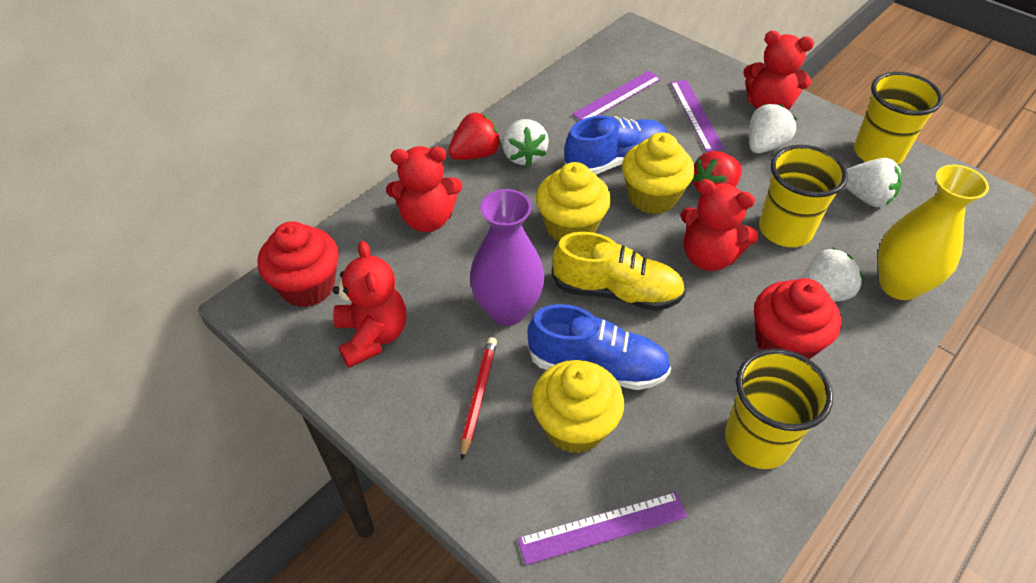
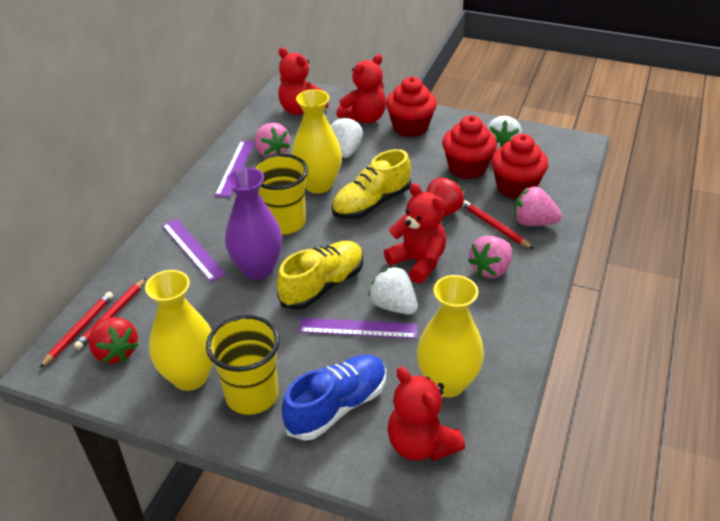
blue shoe: [527,304,671,390] [564,116,667,174] = 2 -> [282,355,386,441] = 1
pink strawberry: none = 0 -> [255,123,290,157] [468,236,512,278] [514,187,562,226] = 3
red cupcake: [258,221,339,307] [754,278,841,360] = 2 -> [386,77,437,137] [442,115,497,179] [491,134,548,199] = 3
red pencil: [461,337,497,461] = 1 -> [39,292,113,368] [74,278,146,350] [462,200,533,249] = 3
white strawberry: [502,119,549,167] [749,104,797,153] [802,247,863,302] [844,158,902,207] = 4 -> [330,117,363,158] [368,266,418,315] [487,116,522,150] = 3
yellow cup: [725,349,833,469] [759,145,848,247] [854,72,943,165] = 3 -> [206,315,280,415] [251,154,308,235] = 2
yellow cupcake: [532,360,624,454] [536,162,611,242] [622,132,695,214] = 3 -> none = 0
yellow shoe: [552,232,686,311] = 1 -> [277,241,363,310] [332,149,411,219] = 2
yellow vase: [878,165,989,300] = 1 -> [145,270,214,391] [292,89,342,193] [417,275,484,397] = 3

